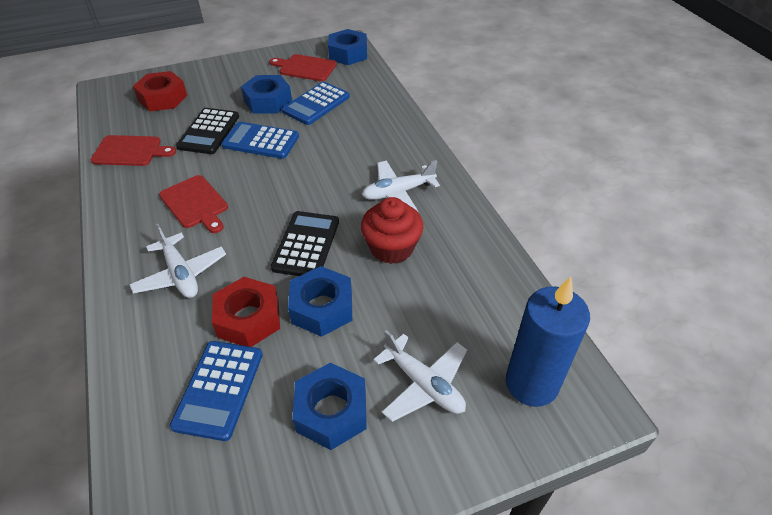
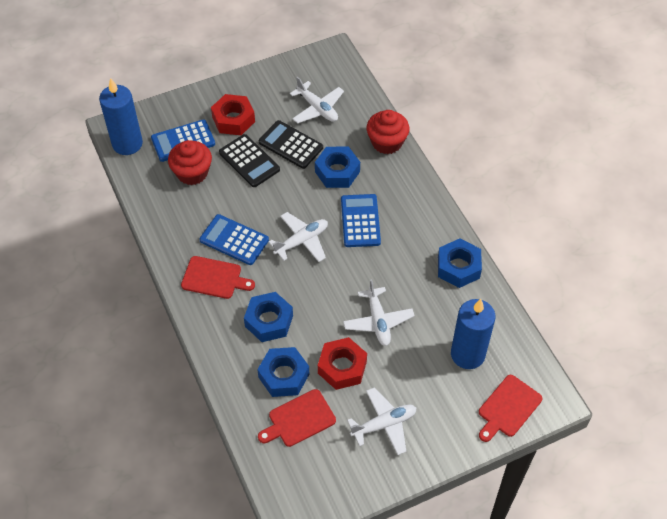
blue candle: [506,276,590,407] = 1 -> [99,78,143,155] [451,299,495,369] = 2
red cupcake: [361,197,423,264] = 1 -> [168,140,212,185] [367,110,409,154] = 2
white plane: [129,224,226,298] [362,160,440,212] [373,330,467,422] = 3 -> [269,212,328,262] [290,77,344,124] [343,279,415,346] [347,387,416,455] = 4

